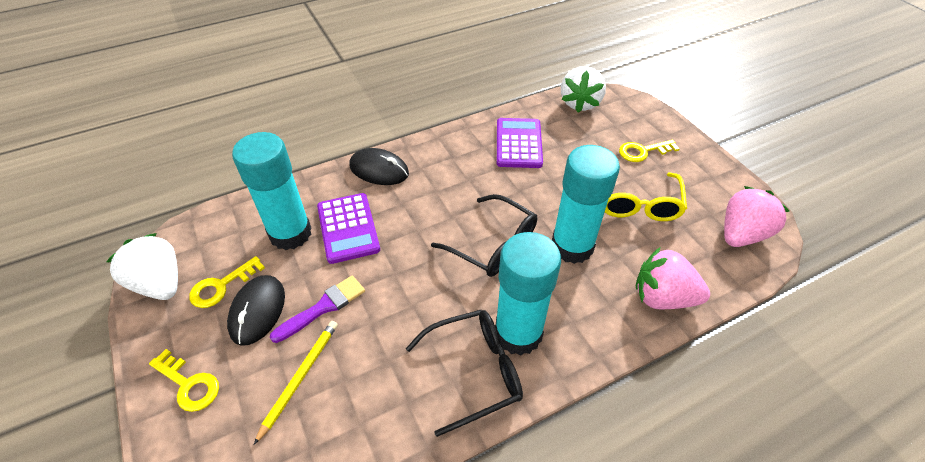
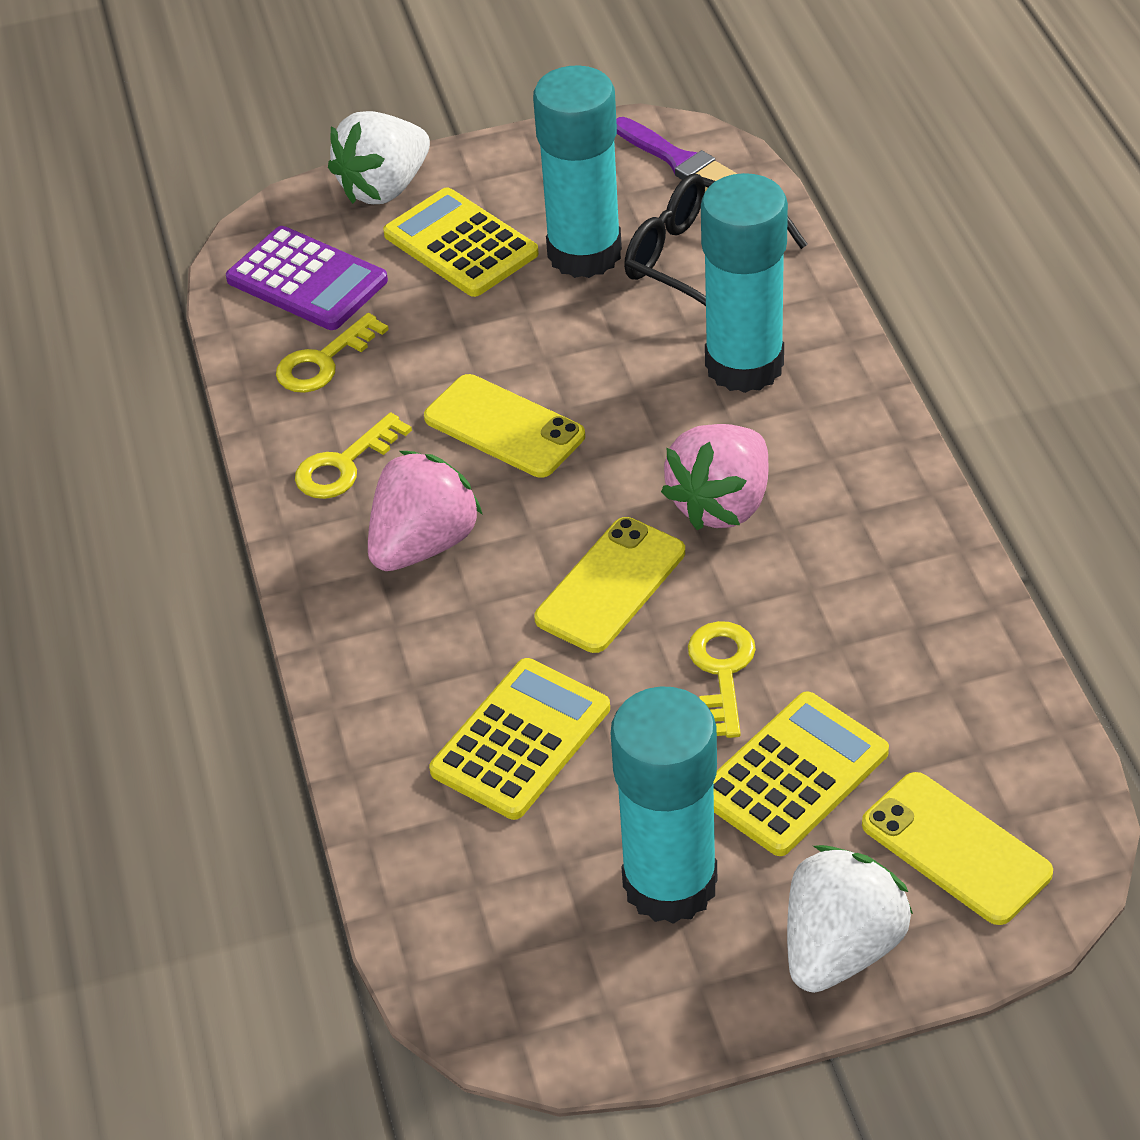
black glasses: [406,310,523,437] [431,194,537,277] = 2 -> [624,173,808,306] = 1
black mouse: [227,275,285,346] [349,148,409,185] = 2 -> none = 0
purple calculator: [317,193,380,264] [497,118,543,168] = 2 -> [226,226,388,330] = 1
yellow calculator: none = 0 -> [383,187,539,297] [429,658,610,820] [713,691,889,856] = 3
yellow glasses: [605,172,687,221] = 1 -> none = 0
yellow pencil: [254,321,338,445] = 1 -> none = 0
yellow phone: none = 0 -> [424,374,585,478] [534,517,685,653] [862,772,1053,925] = 3

